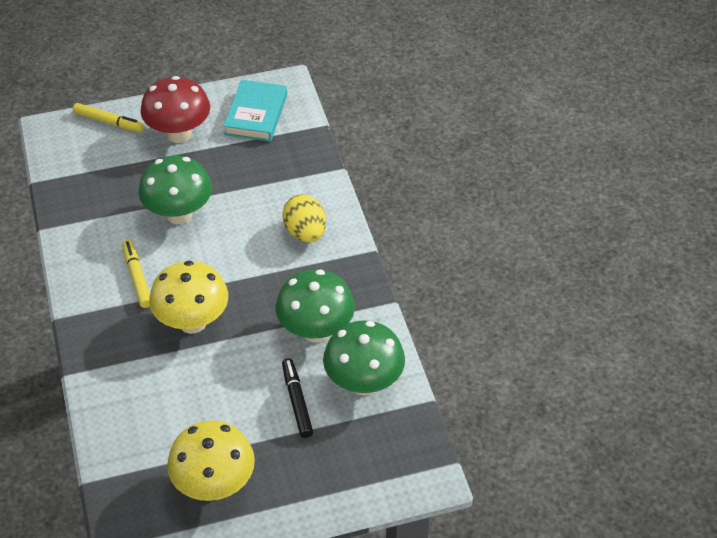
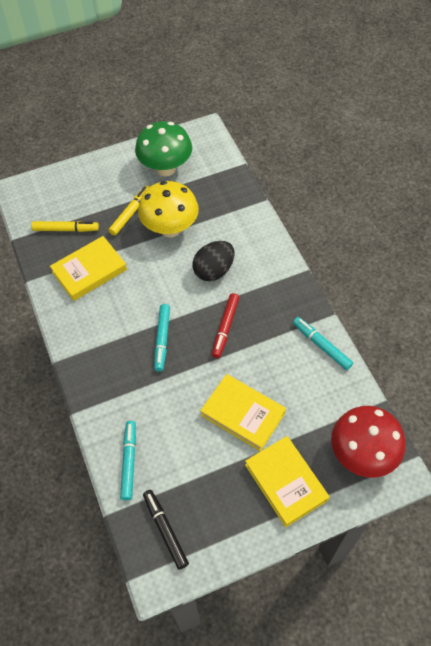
black egg: none = 0 -> [193,241,235,281] = 1
green mushroom: [138,156,212,224] [276,270,355,343] [323,321,405,395] = 3 -> [135,121,192,176] = 1
red marker: none = 0 -> [212,293,239,358] = 1
turquoise book: [224,80,287,142] = 1 -> none = 0
turquoise marker: none = 0 -> [120,421,136,501] [154,304,170,372] [293,317,353,370] = 3
yellow book: none = 0 -> [50,236,127,301] [200,374,286,452] [245,436,330,527] = 3
yellow egg: [282,194,326,243] = 1 -> none = 0
yellow mushroom: [149,261,228,334] [167,420,255,501] = 2 -> [138,181,199,237] = 1

